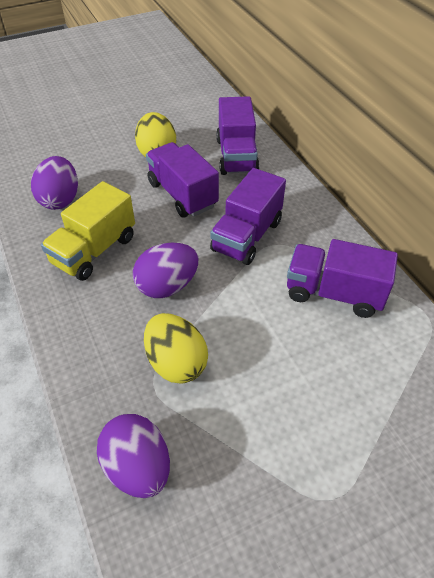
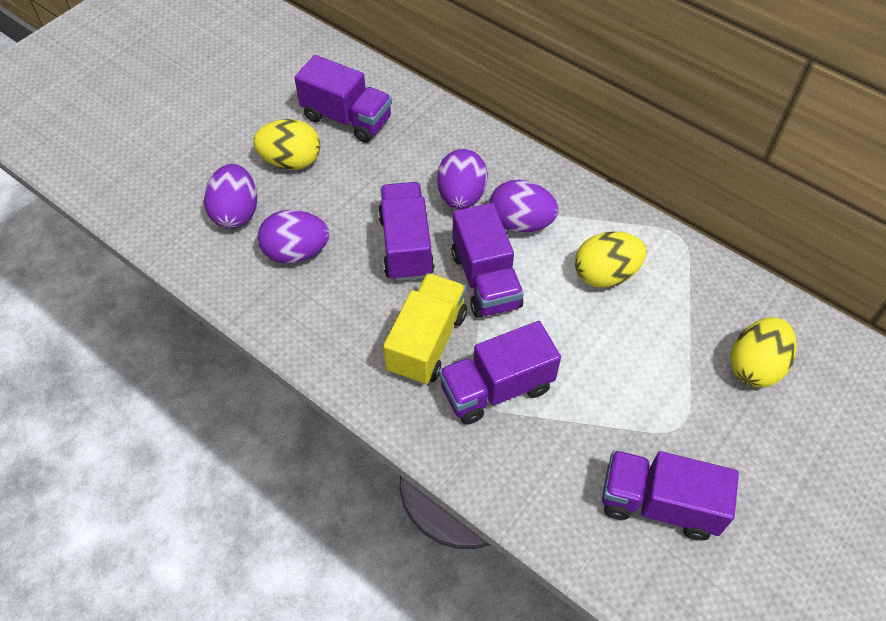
purple egg: [31,156,78,210] [97,414,170,498] [133,243,198,298] = 3 -> [204,164,257,229] [257,210,329,264] [437,149,488,209] [489,180,558,233] = 4
purple truck: [146,142,219,218] [210,168,286,265] [216,96,259,175] [287,239,398,318] = 4 -> [294,55,392,143] [378,182,435,281] [439,321,561,425] [451,203,524,318] [602,450,739,540] = 5
yellow egg: [135,112,176,157] [144,313,208,384] = 2 -> [253,119,320,170] [575,231,647,288] [731,317,797,387] = 3

